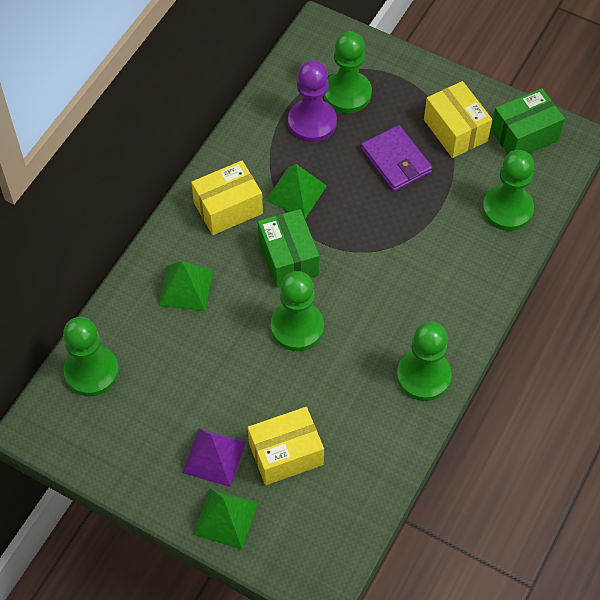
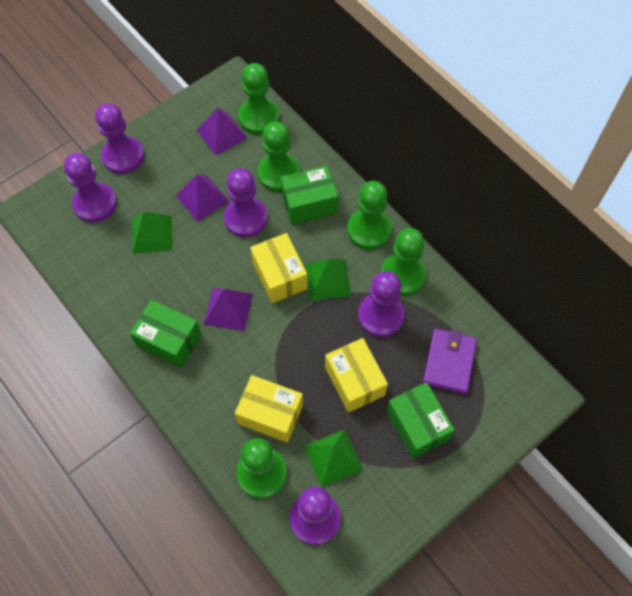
green box: [258,209,319,288] [491,88,565,154] = 2 -> [130,300,201,368] [280,165,338,225] [386,382,455,459] = 3
purple pawn: [288,60,337,142] = 1 -> [64,153,117,223] [95,103,144,174] [224,168,268,237] [289,487,341,545] [358,271,405,337] = 5
purple pyramid: [182,429,246,487] = 1 -> [176,174,229,222] [197,108,247,155] [204,288,253,331] = 3

